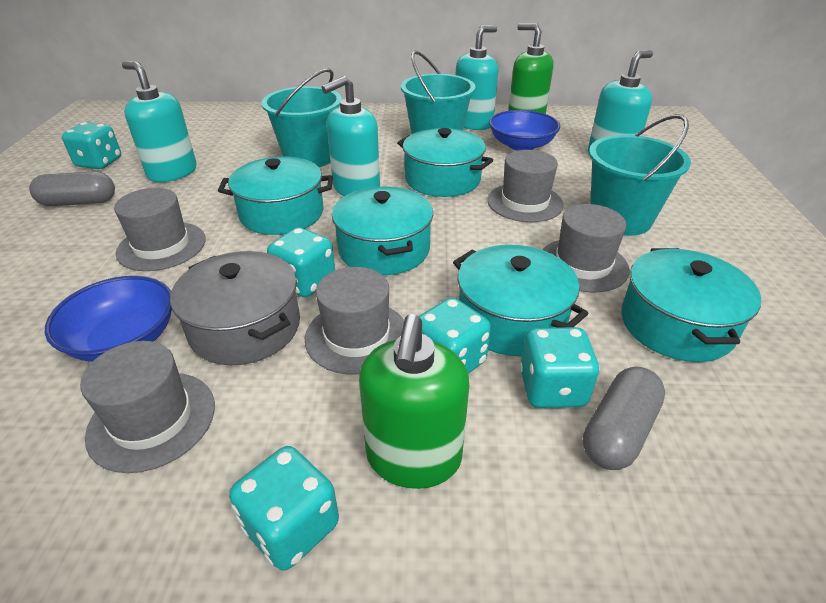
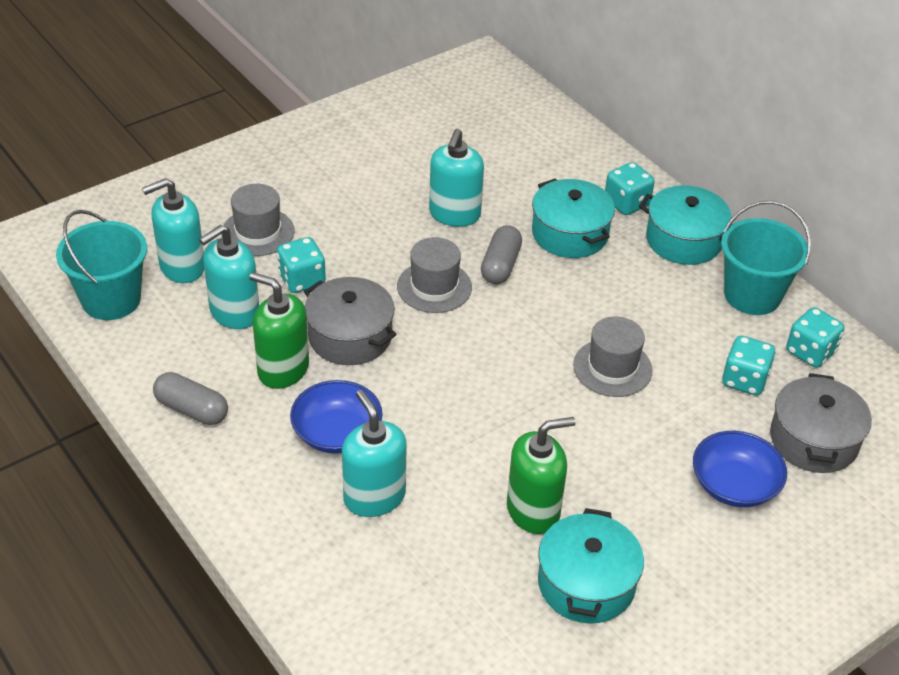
grey hat: [80,341,215,473] [114,188,205,271] [305,267,404,374] [487,150,564,222] [542,204,630,292] = 5 -> [223,184,294,256] [397,237,472,313] [573,316,653,397] = 3
grey pot: [170,251,300,365] = 1 -> [304,277,397,365] [770,373,872,473] = 2
turquoise bucket: [261,68,342,167] [401,51,476,134] [589,114,691,236] = 3 -> [56,210,147,320] [721,201,811,315] = 2
turquoise dice: [62,122,121,169] [229,446,339,571] [267,227,335,297] [419,298,491,374] [519,327,600,408] = 5 -> [277,237,326,293] [605,162,654,215] [722,335,776,396] [786,307,844,368] = 4
turquoise pot: [218,156,333,235] [332,186,433,275] [397,128,493,197] [453,245,589,356] [621,248,761,362] = 5 -> [532,178,615,258] [538,508,644,624] [639,185,732,265] = 3

